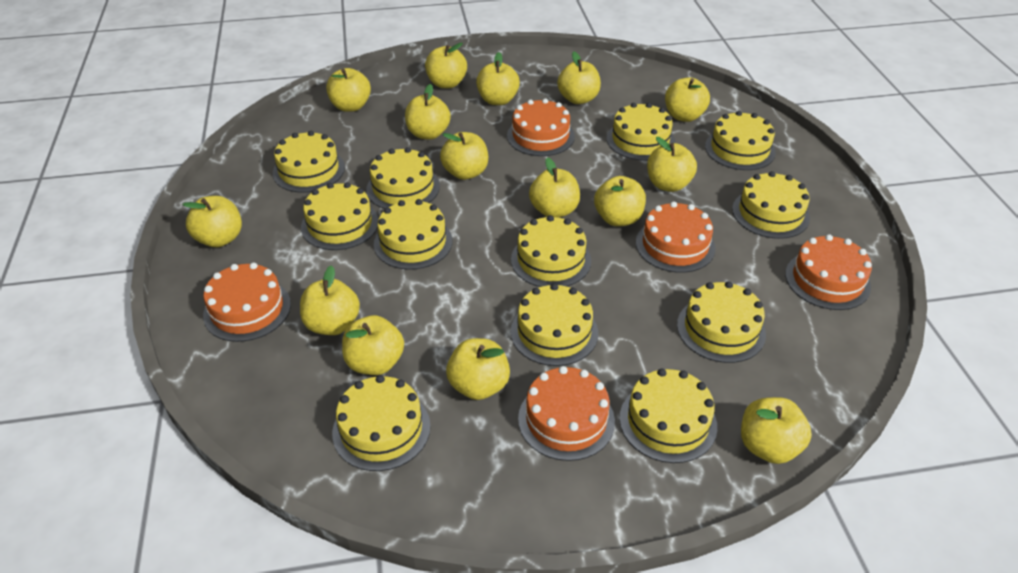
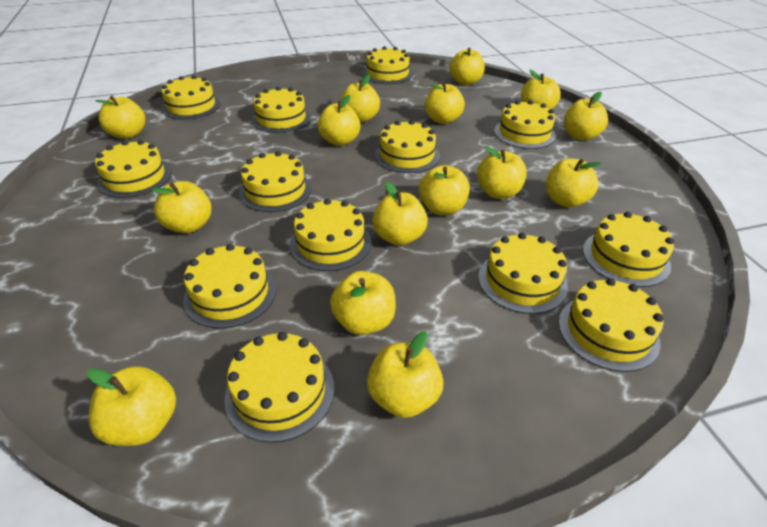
orange cake: [203,263,291,342] [507,98,575,156] [518,366,615,461] [636,201,715,273] [785,234,872,310] = 5 -> none = 0
yellow cake: [273,131,345,193] [301,182,378,250] [332,375,431,471] [367,147,440,209] [374,199,452,270] [511,215,591,287] [511,283,598,366] [607,103,675,161] [620,368,717,463] [677,281,766,363] [705,111,776,170] [732,171,810,239] = 12 -> [95,140,171,198] [162,75,220,119] [183,244,276,329] [225,332,334,443] [239,151,311,212] [252,87,311,133] [290,199,371,271] [363,46,413,84] [375,120,440,173] [478,233,568,314] [494,100,556,149] [559,278,664,372] [583,212,674,287] = 13

